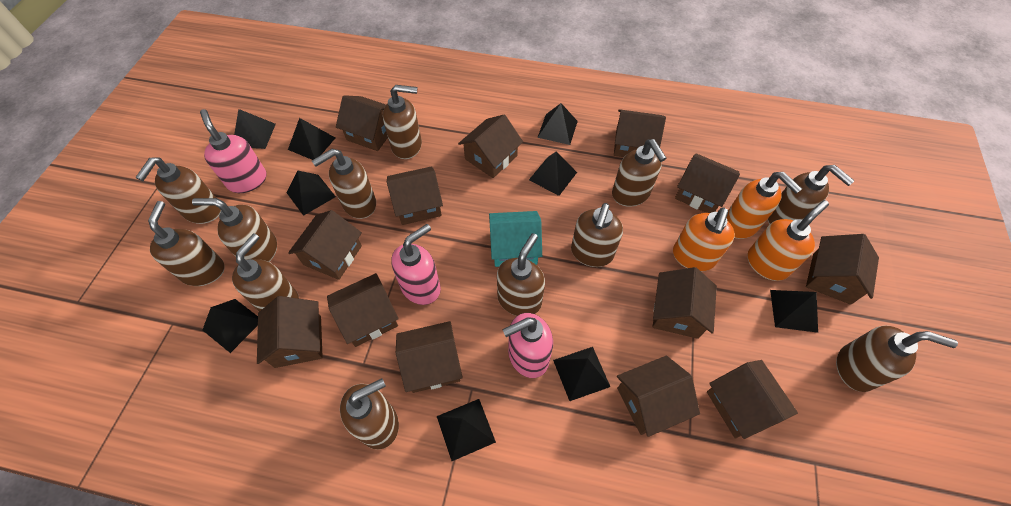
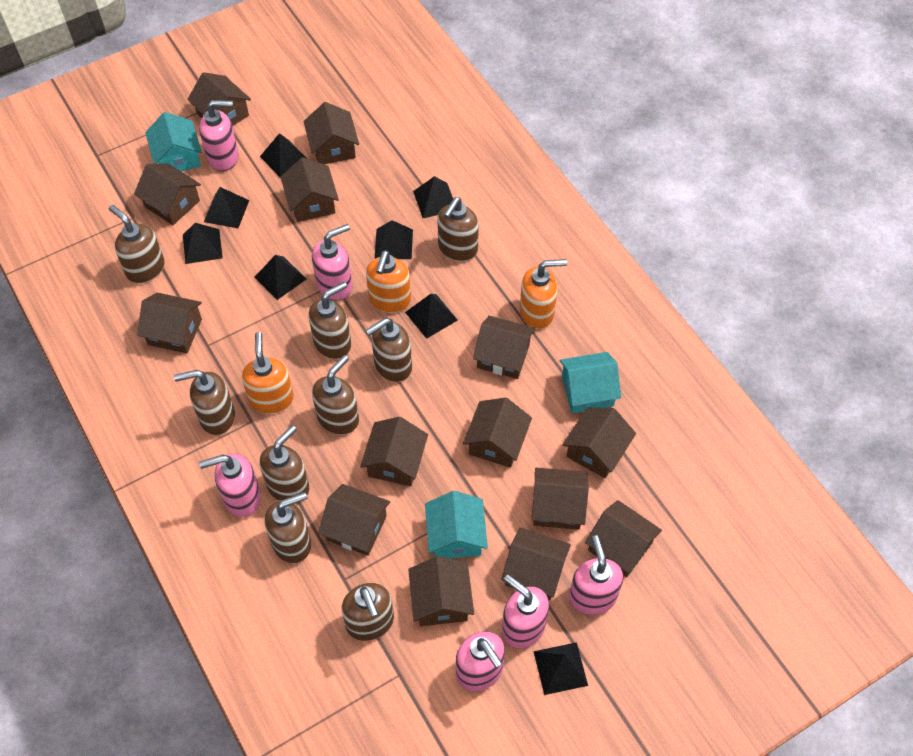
black pyramid: [202,299,258,353] [234,109,276,149] [286,171,336,216] [288,118,335,160] [437,399,496,461] [529,151,577,196] [537,103,578,145] [553,347,610,401] [770,290,818,333] = 9 -> [183,223,223,264] [204,187,249,228] [255,255,306,300] [260,133,306,178] [375,220,413,259] [405,294,458,339] [413,176,453,218] [533,642,588,695] = 8
brown house: [257,296,323,368] [288,210,362,280] [327,273,399,347] [336,95,388,151] [387,166,443,225] [396,321,463,393] [458,115,523,178] [614,109,666,157] [617,356,700,437] [653,267,717,339] [675,153,740,213] [707,360,798,439] [806,234,879,305] = 13 -> [134,163,201,225] [138,293,202,353] [188,72,251,126] [281,157,339,222] [304,102,359,164] [318,484,390,556] [360,417,428,486] [408,556,474,626] [463,397,532,468] [473,316,535,379] [501,527,571,600] [532,467,589,530] [562,407,636,478] [585,500,662,577] = 14
brown soap dispenser: [136,158,221,224] [148,201,224,286] [192,198,277,262] [232,233,299,312] [312,149,376,219] [340,378,399,449] [383,85,422,159] [497,233,545,316] [571,203,623,267] [612,139,666,207] [768,165,855,224] [836,325,958,392] = 12 -> [109,205,165,284] [174,370,235,435] [260,425,309,503] [264,492,311,563] [308,282,351,359] [312,355,359,435] [341,583,394,641] [365,318,412,382] [438,197,479,261] = 9
pink soap dispenser: [200,109,266,193] [391,224,441,305] [502,313,553,378] = 3 -> [199,100,239,171] [199,453,261,517] [312,224,353,301] [456,631,505,691] [502,575,549,648] [569,535,623,615] = 6
turquoise house: [489,211,542,267] = 1 -> [145,112,202,172] [425,491,488,558] [560,352,621,413] = 3

